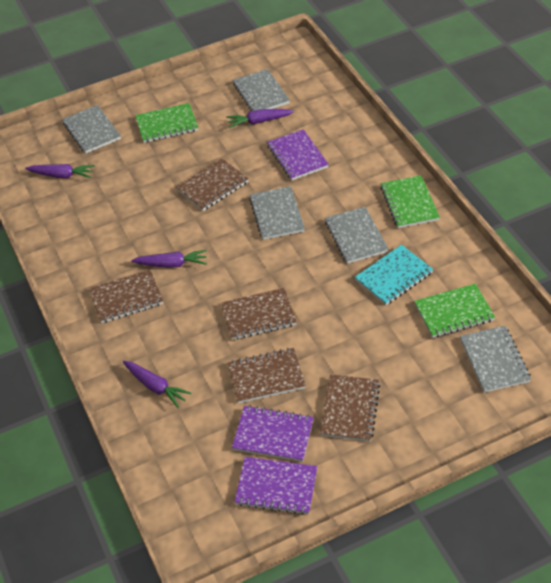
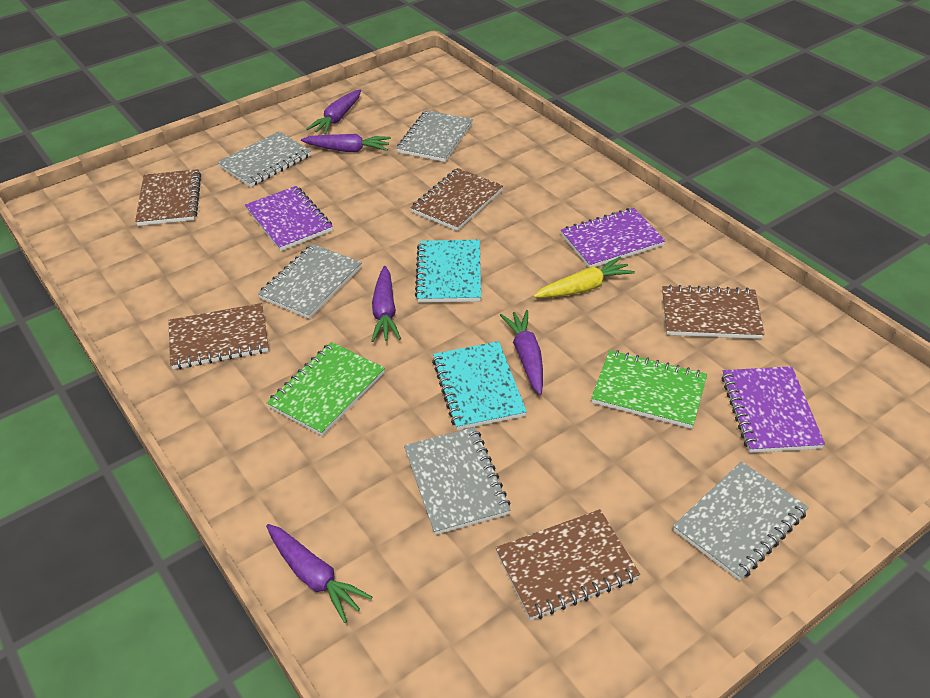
green notebook: [135,103,198,143] [380,175,440,228] [414,283,495,338] = 3 -> [267,342,385,436] [591,350,707,429] = 2
purple carrot: [25,164,95,178] [123,361,192,408] [131,250,207,268] [226,109,294,128] = 4 -> [266,524,372,623] [301,134,391,152] [306,90,361,135] [371,266,401,342] [500,310,543,395] = 5
turquoise notebook: [355,245,433,305] = 1 -> [415,240,481,303] [432,341,527,430] = 2
yellow carrot: none = 0 -> [533,257,635,298] = 1

